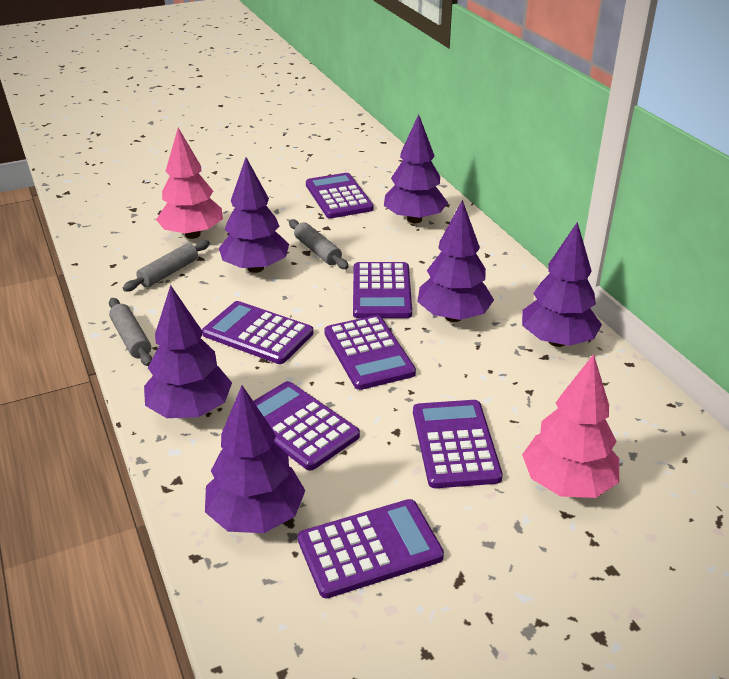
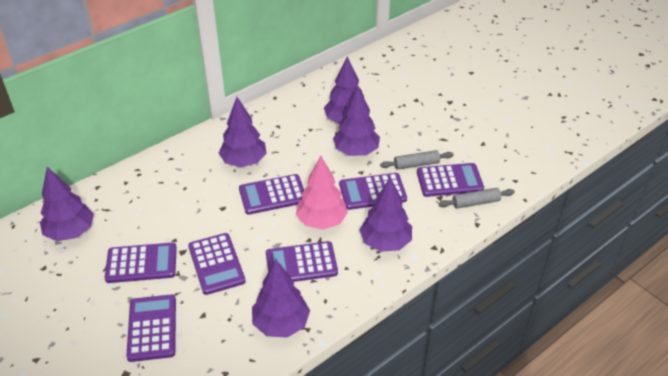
grey rolling pin: [109,298,152,366] [123,240,210,292] [289,219,349,269] = 3 -> [380,150,453,170] [439,188,515,209] = 2
pink tree: [156,128,223,239] [522,354,619,498] = 2 -> [296,156,348,230] = 1

